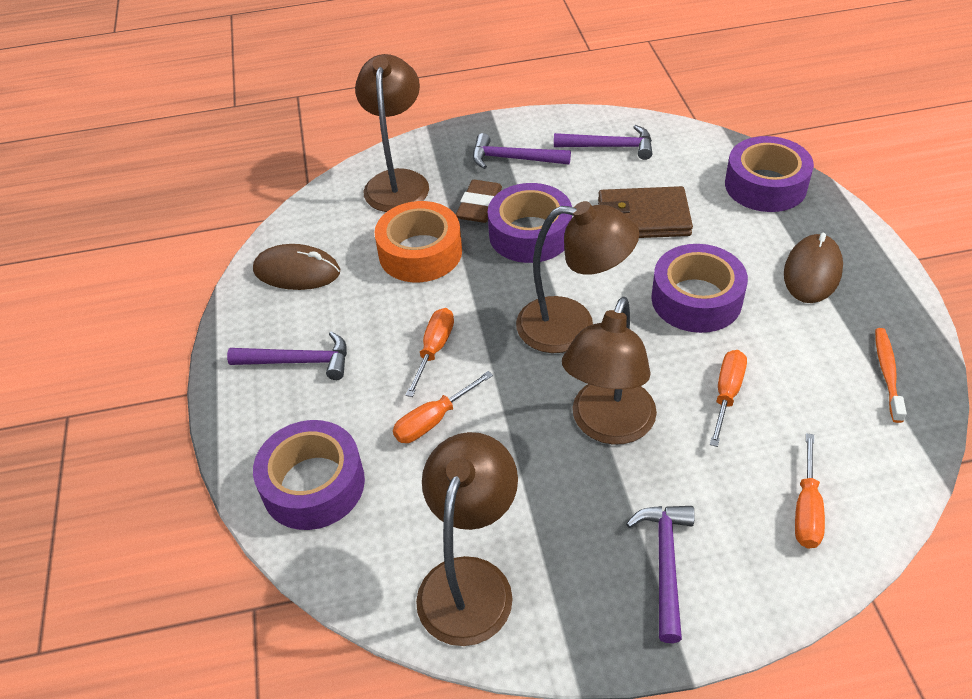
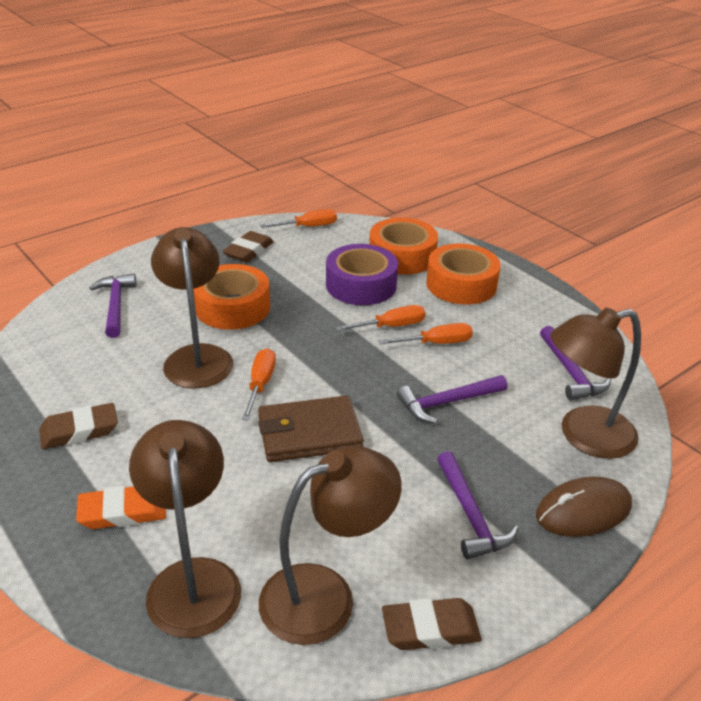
brown eraser: [456,180,502,223] = 1 -> [39,403,118,449] [222,231,274,263] [382,598,481,650] = 3
brown mouse: [253,244,340,290] [784,233,843,303] = 2 -> [536,477,632,537] = 1
orange eraser: none = 0 -> [76,486,166,529] = 1
orange tape: [375,201,462,282] = 1 -> [193,264,270,330] [369,218,438,275] [426,243,501,305] = 3
orange toothbrush: [875,328,907,423] = 1 -> none = 0
purple tape: [253,420,365,530] [488,183,572,263] [651,244,748,333] [725,136,814,212] = 4 -> [326,244,398,305] = 1

